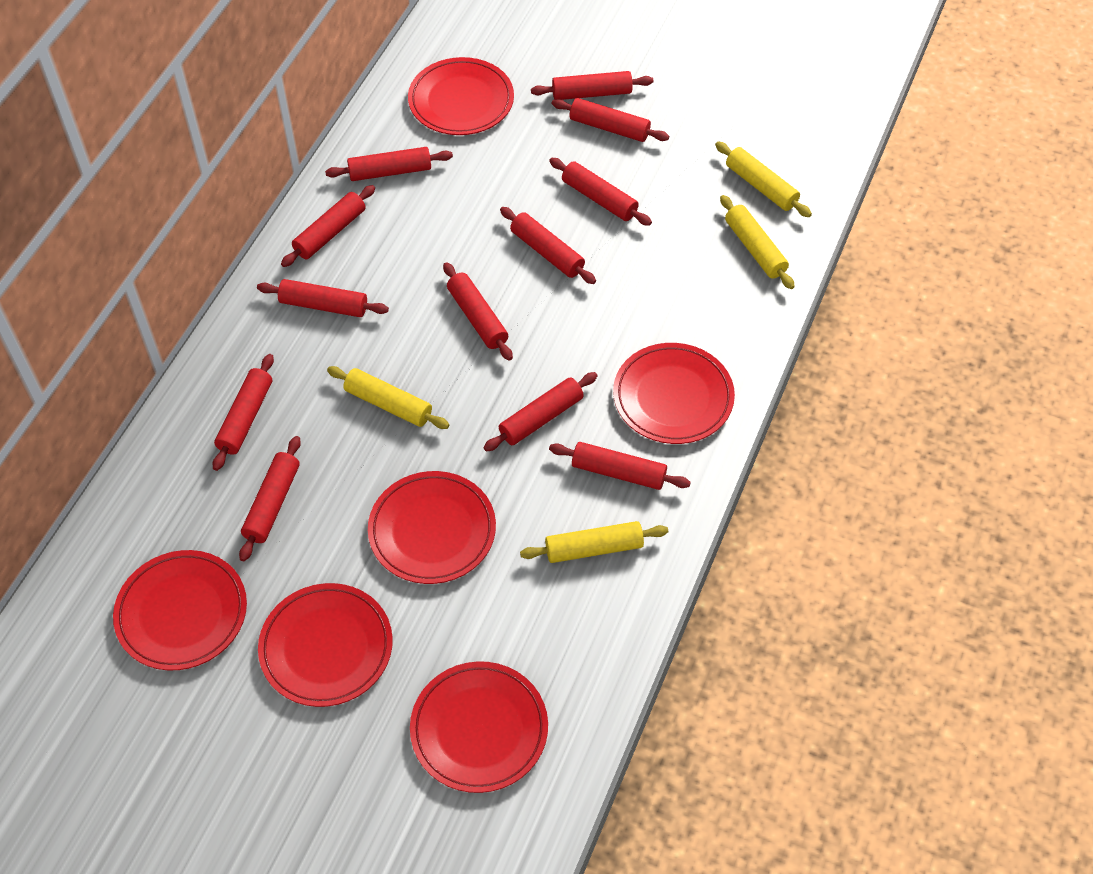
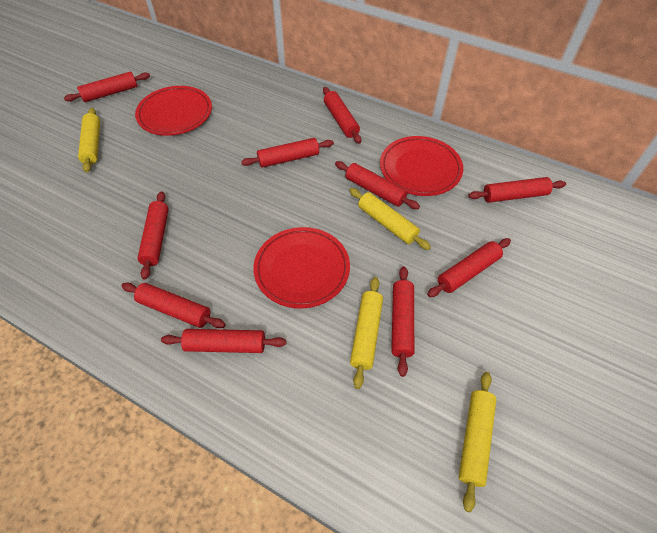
red plate: [113,550,247,670] [258,583,393,707] [368,471,496,584] [408,57,514,135] [410,661,548,793] [613,343,735,444] = 6 -> [135,86,212,136] [253,227,350,308] [380,136,463,196] = 3
red rolling pin: [213,354,274,471] [239,436,301,561] [257,279,389,317] [281,185,375,267] [325,147,453,181] [443,262,513,361] [483,372,598,451] [500,207,596,284] [531,71,653,100] [549,158,652,226] [549,442,691,490] [552,98,669,142] = 12 -> [64,72,150,102] [121,283,225,328] [137,191,169,280] [161,329,286,353] [241,138,334,168] [323,87,361,144] [335,161,420,209] [391,266,414,377] [427,238,511,297] [468,177,566,203] = 10

